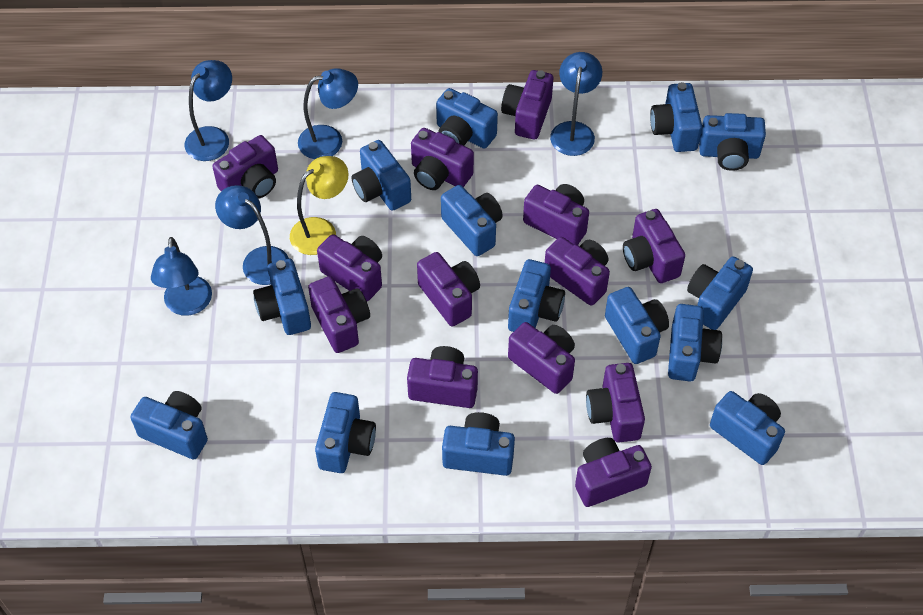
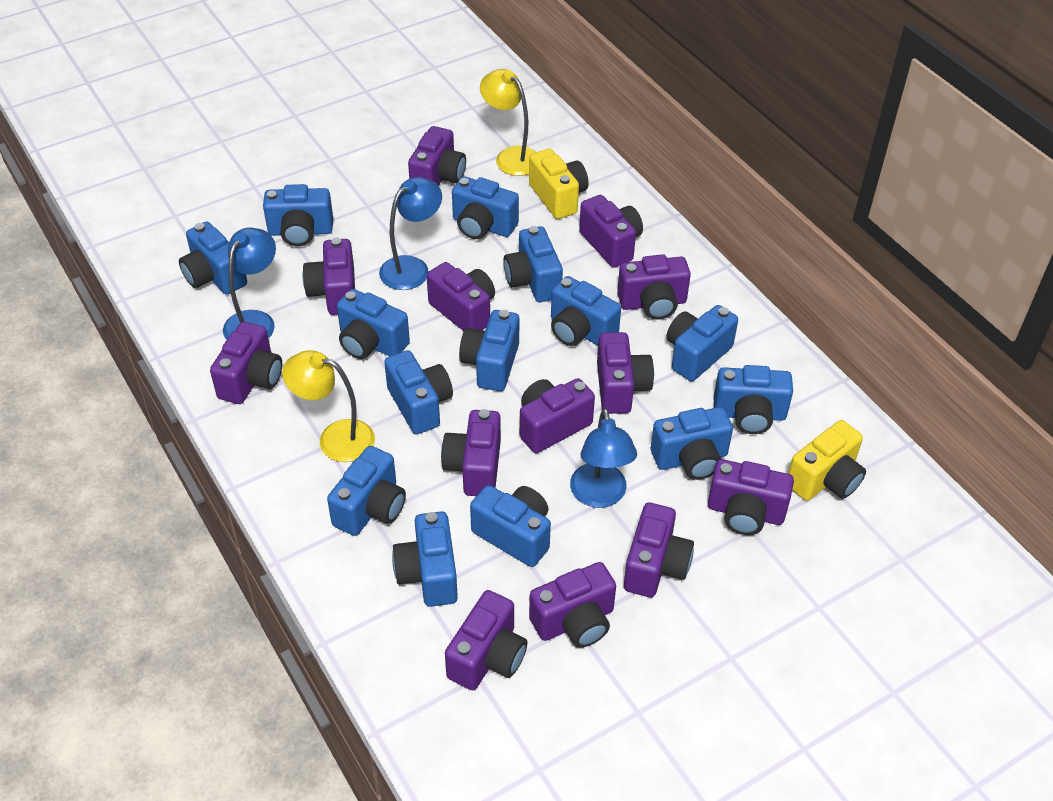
blue lamp: [151,237,212,316] [185,60,232,161] [215,185,289,285] [298,68,358,159] [550,52,602,156] = 5 -> [223,228,276,340] [379,177,442,290] [570,408,637,508] = 3
yellow camera: none = 0 -> [529,149,589,219] [788,420,866,501] = 2
yellow lamp: [290,156,349,255] = 1 -> [282,350,375,462] [480,69,536,176] = 2

